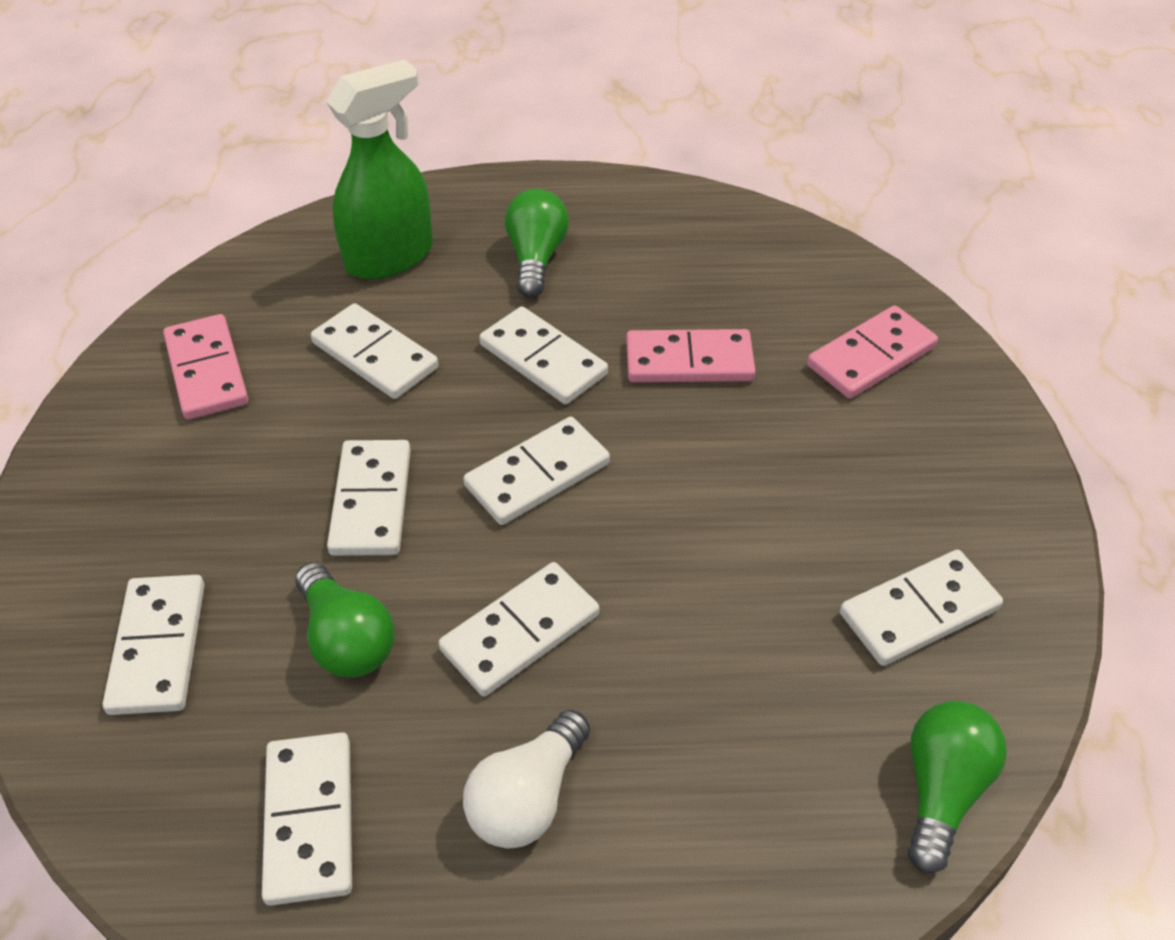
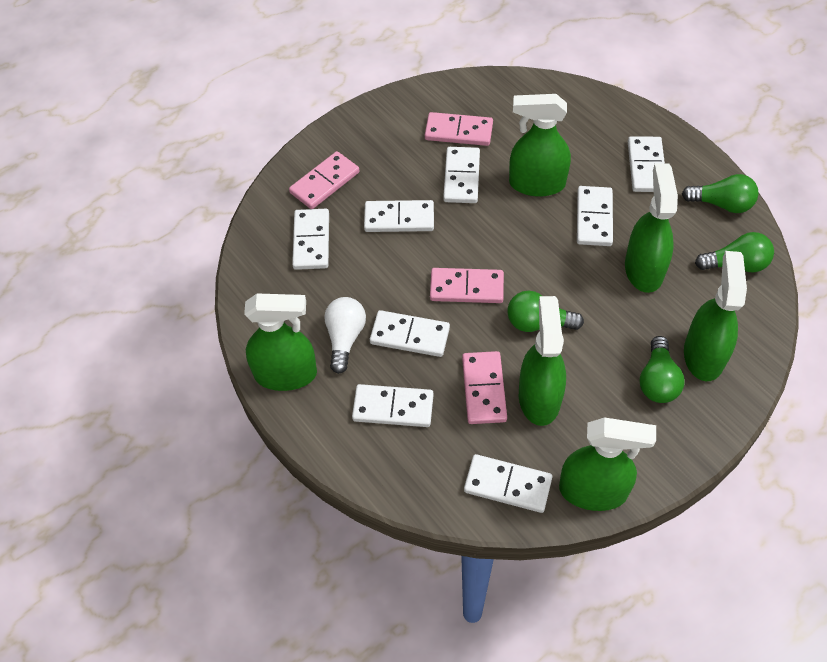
green light bulb: [295,562,395,677] [505,189,569,297] [908,701,1007,873] = 3 -> [507,291,584,332] [640,336,684,403] [682,174,759,213] [695,232,774,272] = 4
green spray bottle: [326,59,433,279] = 1 -> [244,293,317,391] [509,94,571,197] [519,296,566,426] [559,417,656,511] [625,163,678,293] [684,251,747,381] = 6
pink domino: [163,314,248,420] [626,329,756,383] [807,305,938,399] = 3 -> [289,151,359,209] [425,112,493,146] [430,268,504,303] [462,351,507,424] = 4

